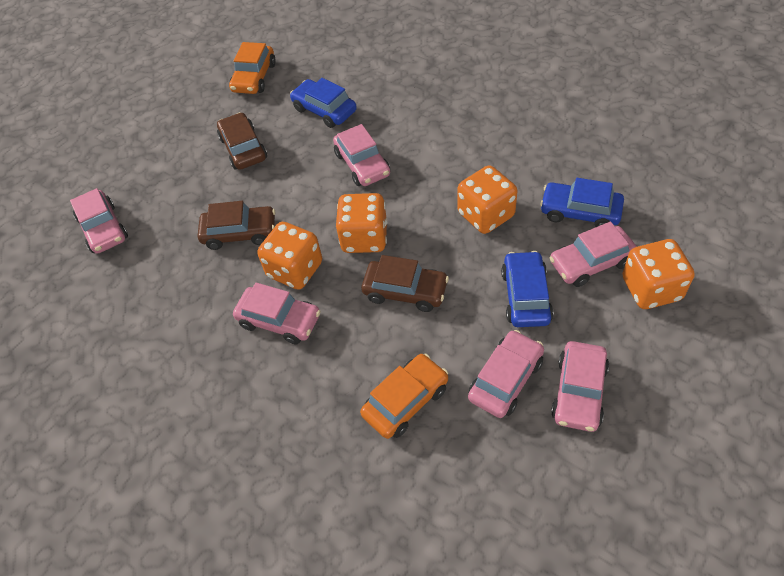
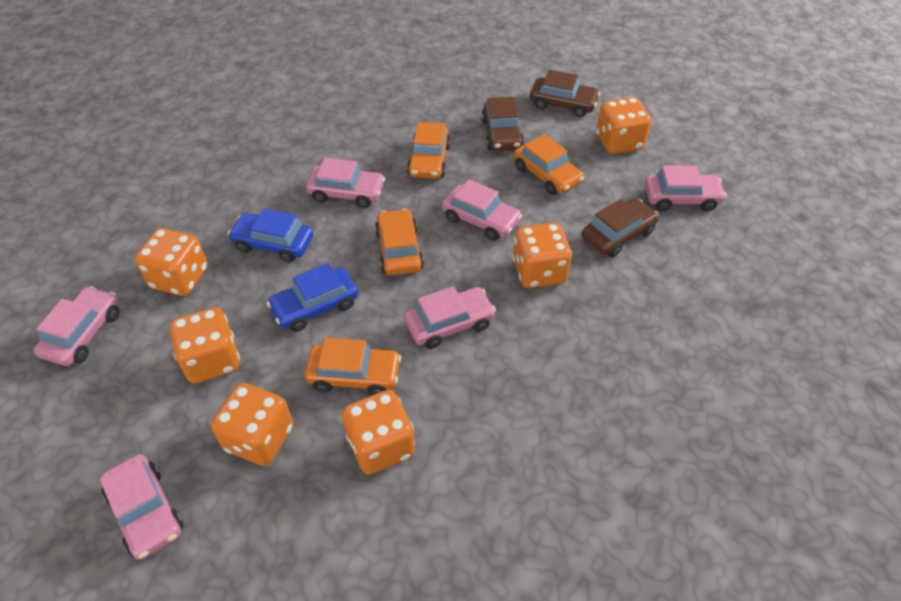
blue car: [290,78,357,128] [501,251,553,327] [540,178,624,227] = 3 -> [228,208,313,262] [267,263,358,332] = 2
orange car: [229,42,276,94] [360,354,448,439] = 2 -> [304,338,401,395] [375,209,424,275] [407,122,451,179] [514,134,584,195] = 4
orange dice: [257,222,322,290] [336,193,388,253] [458,166,518,234] [622,239,695,309] = 4 -> [135,228,208,296] [170,307,240,384] [211,383,293,466] [342,390,415,475] [512,222,572,288] [596,97,651,154] = 6

